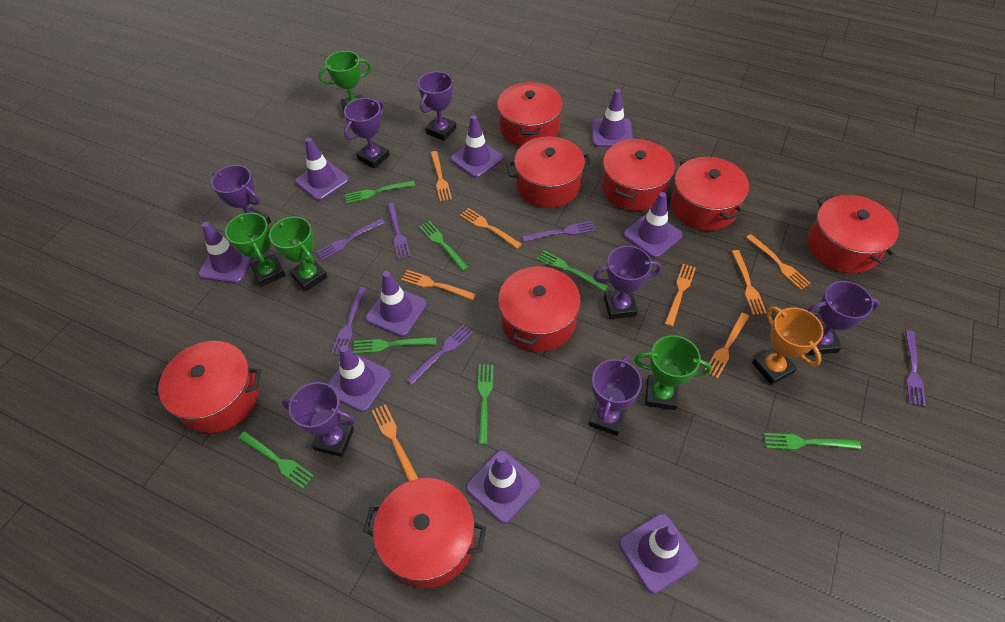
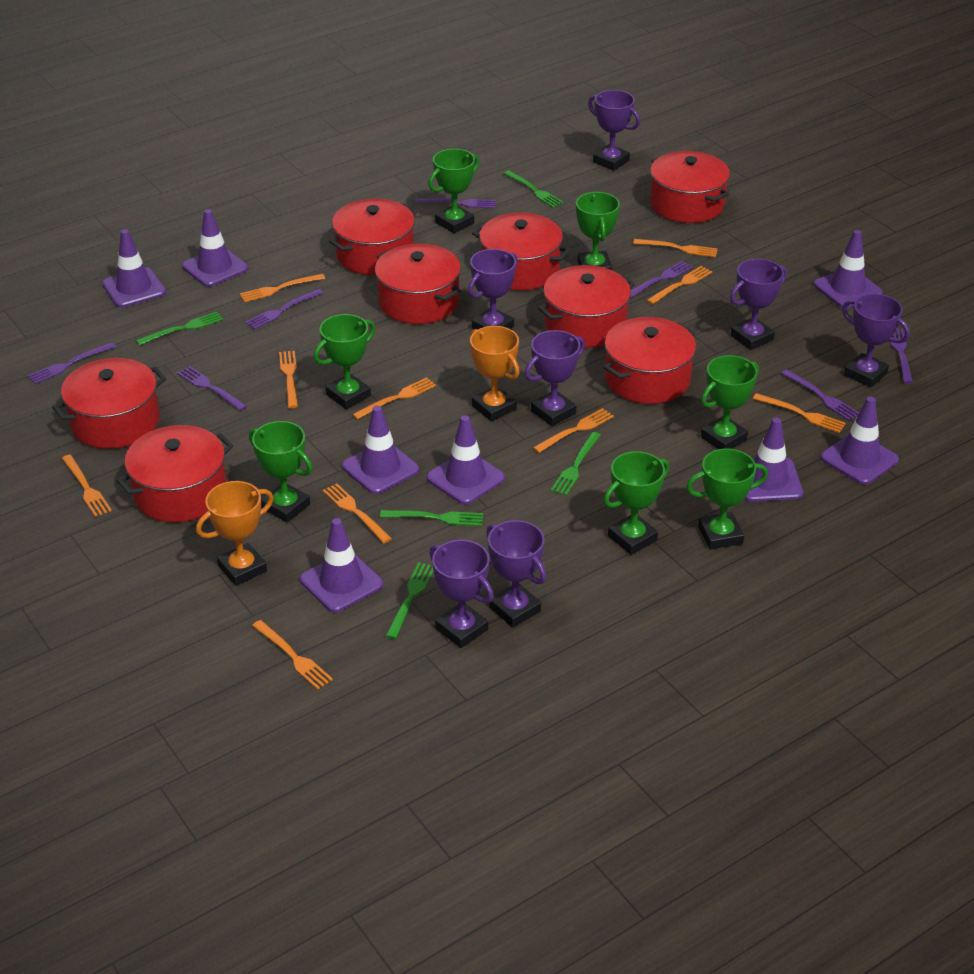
green fork: [238,431,314,489] [345,180,415,204] [353,337,436,354] [419,221,469,271] [478,365,493,445] [537,251,608,291] [764,433,861,450] = 7 -> [136,312,223,346] [380,510,483,526] [386,562,434,639] [503,170,564,208] [551,432,601,496] = 5
green trophy: [225,213,286,287] [269,217,328,291] [318,51,371,110] [634,335,712,410] = 4 -> [249,421,312,522] [314,314,375,409] [428,149,479,233] [576,192,620,270] [604,451,669,555] [686,448,768,549] [701,355,759,449] = 7
orange fork: [372,404,419,481] [401,270,476,300] [431,151,452,202] [460,208,522,249] [665,264,696,327] [705,313,749,379] [731,250,767,315] [746,234,810,290] = 8 -> [61,454,112,517] [240,274,325,302] [252,620,333,690] [279,351,298,408] [323,484,392,543] [352,377,436,420] [533,408,614,453] [633,239,718,257] [646,266,712,305] [753,393,846,433] = 10
orange trophy: [752,307,824,385] = 1 -> [196,481,274,586] [470,326,520,421] = 2
purple fork: [316,218,385,260] [331,287,366,356] [387,203,411,259] [406,325,473,385] [522,221,596,242] [905,330,926,407] = 6 -> [28,342,116,384] [177,366,247,411] [245,289,323,329] [415,198,496,208] [630,261,693,298] [781,369,859,421] [890,328,913,384] = 7
purple traffic cone: [198,222,254,284] [295,138,350,201] [327,345,391,412] [365,271,427,337] [450,115,503,178] [466,450,540,524] [591,89,633,147] [619,513,699,594] [623,192,683,258] = 9 -> [102,229,166,308] [182,209,248,287] [300,518,383,612] [342,406,419,494] [427,415,505,505] [745,418,803,502] [814,230,882,308] [821,397,899,485] = 8

